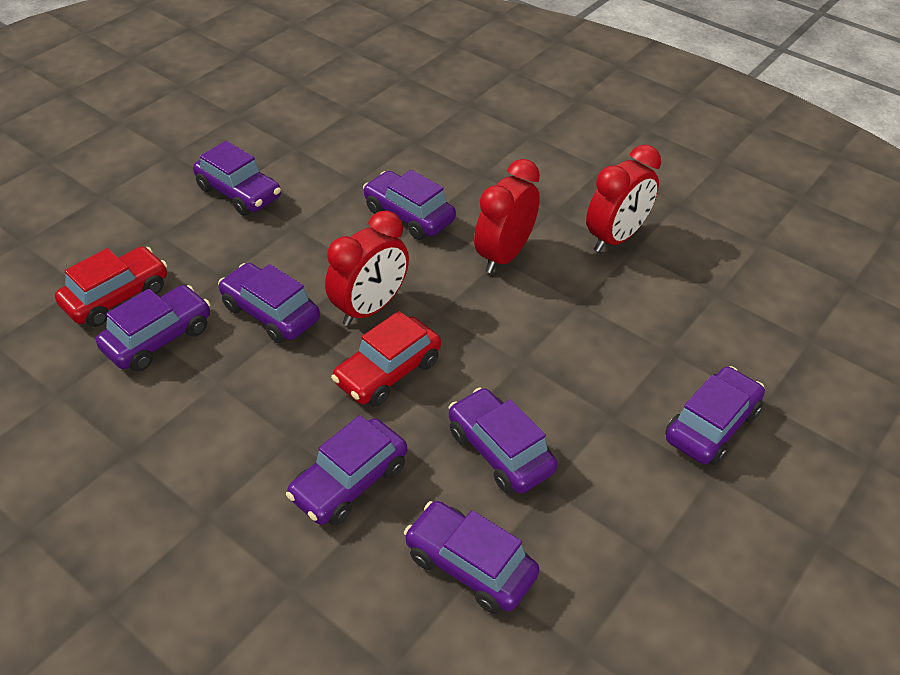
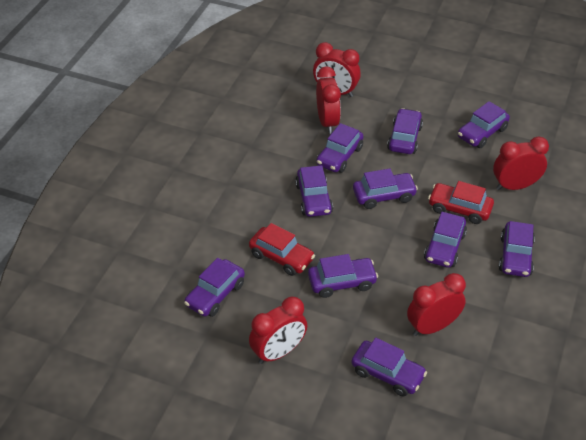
purple car: [96,285,210,372] [193,141,281,216] [218,263,320,344] [286,415,407,526] [363,170,456,240] [404,501,539,614] [449,388,557,494] [665,366,765,465] = 8 -> [184,258,245,317] [295,165,333,217] [308,254,378,298] [316,123,363,173] [351,338,427,396] [353,169,418,209] [387,108,423,154] [424,212,467,268] [458,101,510,148] [499,221,535,277] = 10
red clock: [325,211,409,326] [474,159,540,273] [586,145,661,252] = 3 -> [249,297,307,364] [313,42,361,97] [316,67,341,134] [407,273,466,336] [493,136,549,190] = 5

